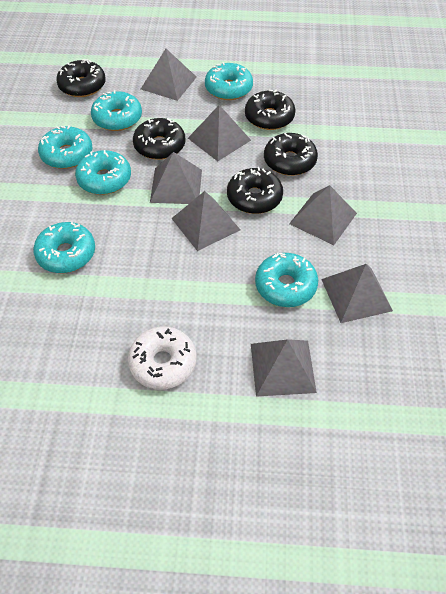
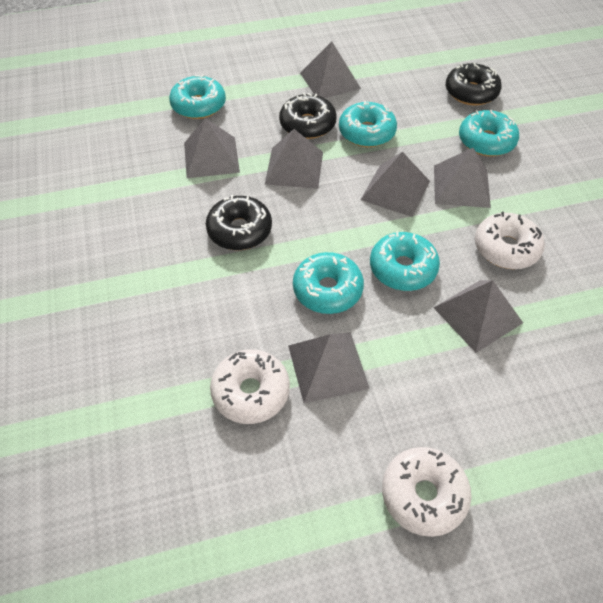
black donut: [56,59,106,97] [133,118,185,160] [227,167,283,214] [245,90,296,130] [264,133,318,176] = 5 -> [206,195,272,250] [279,93,337,139] [446,62,502,106] = 3
turquoise donut: [33,222,95,273] [38,125,92,169] [75,150,131,195] [91,90,142,131] [205,62,253,100] [255,253,318,307] = 6 -> [169,75,226,119] [293,252,364,314] [339,101,397,147] [370,231,440,291] [459,110,519,156] = 5
white donut: [128,326,197,390] = 1 -> [210,349,290,424] [382,447,471,537] [475,212,545,269] = 3

